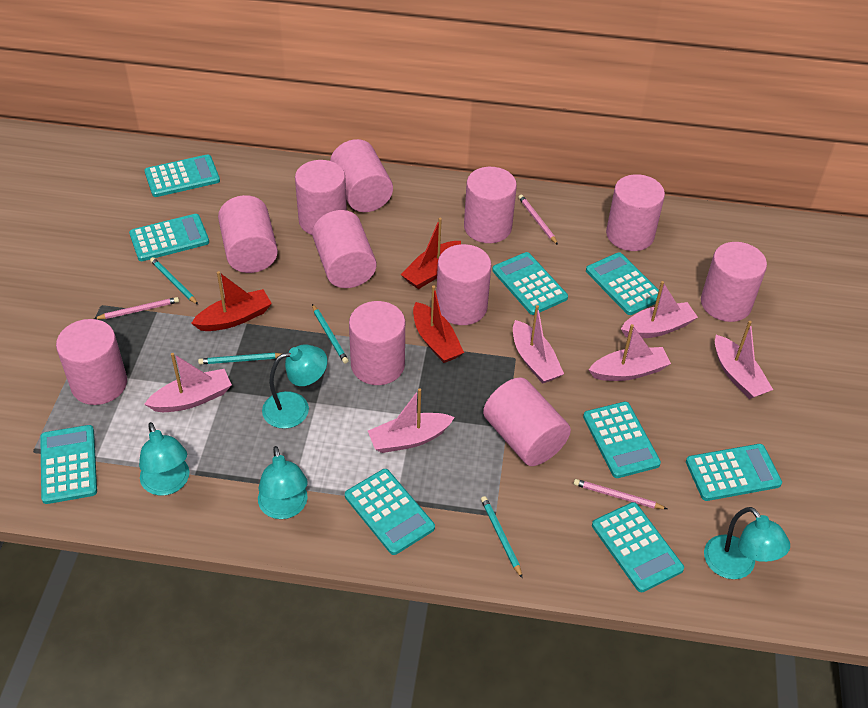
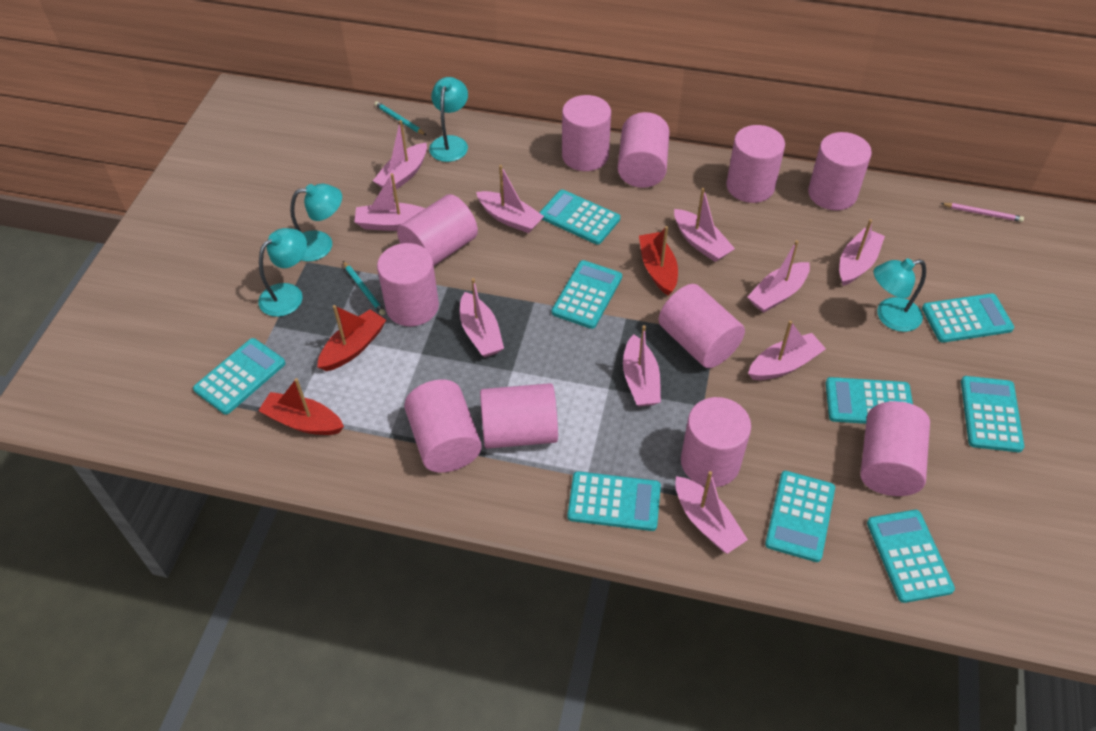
pink boat: [144,353,232,412] [368,388,455,453] [513,305,564,384] [589,324,671,381] [621,281,698,338] [715,321,773,399] = 6 -> [354,173,425,231] [373,120,427,191] [460,278,504,357] [476,165,544,233] [623,325,661,406] [674,188,735,262] [675,471,748,554] [747,240,810,313] [748,321,826,380] [839,219,885,286] = 10
pink pencil: [94,297,179,319] [518,195,558,245] [574,479,667,509] = 3 -> [940,203,1024,222] = 1
turquoise pencil: [150,257,198,305] [198,353,282,364] [312,304,349,364] [481,496,522,578] = 4 -> [343,261,385,315] [374,101,426,135] = 2

